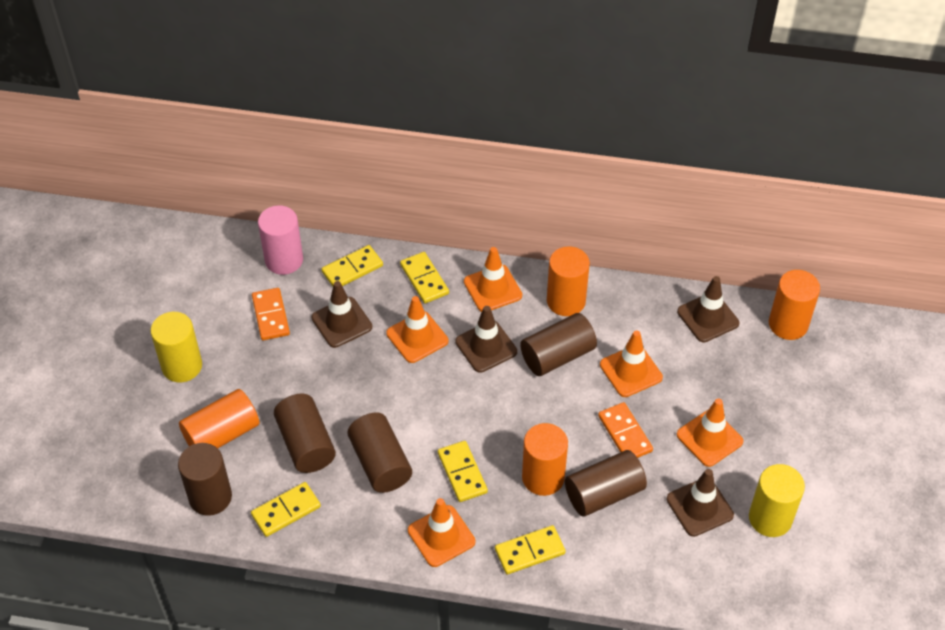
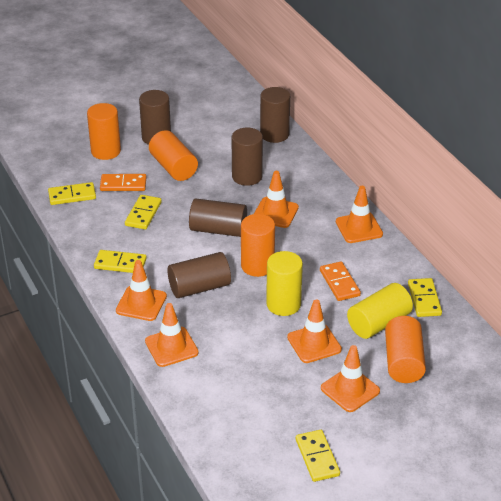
brown traffic cone: [312,281,372,348] [455,306,517,373] [667,469,734,537] [677,276,739,343] = 4 -> none = 0
orange traffic cone: [386,296,448,363] [408,498,475,567] [464,247,522,312] [600,330,663,397] [677,398,743,467] = 5 -> [116,260,167,321] [145,303,199,367] [254,171,299,228] [287,300,342,363] [321,345,380,412] [336,186,383,243] = 6
pink cylinder: [258,205,303,275] = 1 -> none = 0

